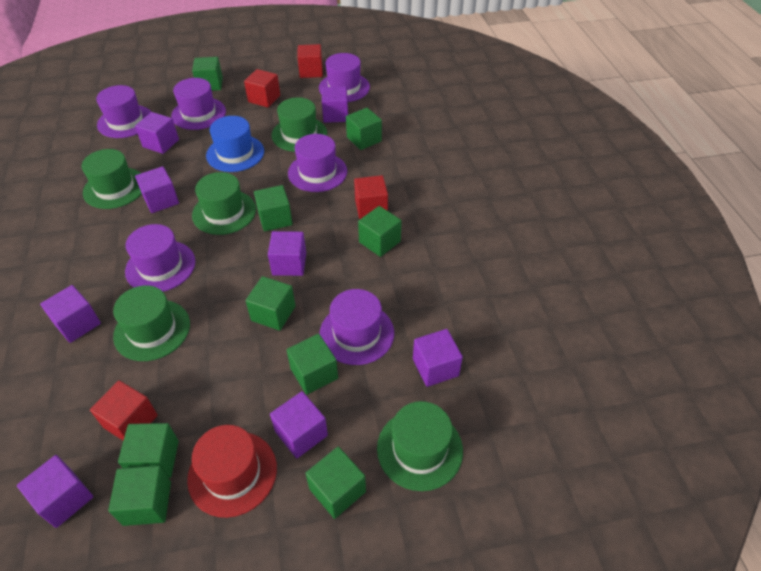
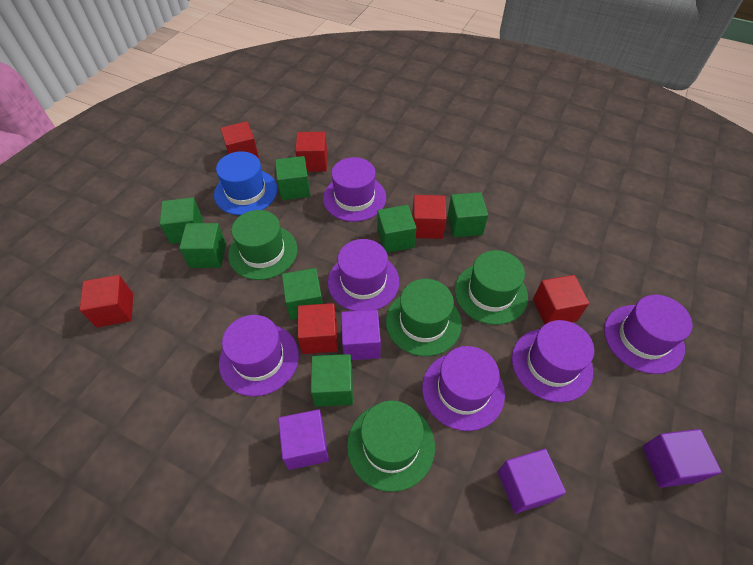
green cube: [108,466,171,526] [118,423,179,478] [192,57,223,91] [245,276,295,331] [254,185,293,231] [287,334,338,395] [306,446,366,519] [346,108,382,150] [358,206,402,257] = 9 -> [160,197,203,244] [179,223,226,268] [275,156,310,200] [282,268,323,320] [311,354,353,407] [378,205,416,253] [448,192,488,238] = 7
green hat: [81,149,142,209] [113,286,190,361] [192,172,256,235] [271,97,327,152] [377,401,463,491] = 5 -> [228,210,298,280] [347,400,435,492] [386,279,462,356] [455,250,528,325] = 4
purple cube: [17,455,93,528] [40,285,101,343] [135,112,179,154] [135,166,179,213] [268,231,306,276] [270,391,328,459] [322,86,348,123] [413,329,463,387] = 8 -> [278,409,329,470] [341,310,381,360] [498,449,566,514] [642,429,721,488] = 4
red cube: [90,380,158,441] [244,69,280,108] [297,44,323,78] [354,175,388,219] = 4 -> [79,275,133,328] [220,121,259,159] [295,132,327,172] [297,303,338,354] [412,195,446,239] [533,275,589,325] = 6
red hat: [187,425,277,518] = 1 -> none = 0

